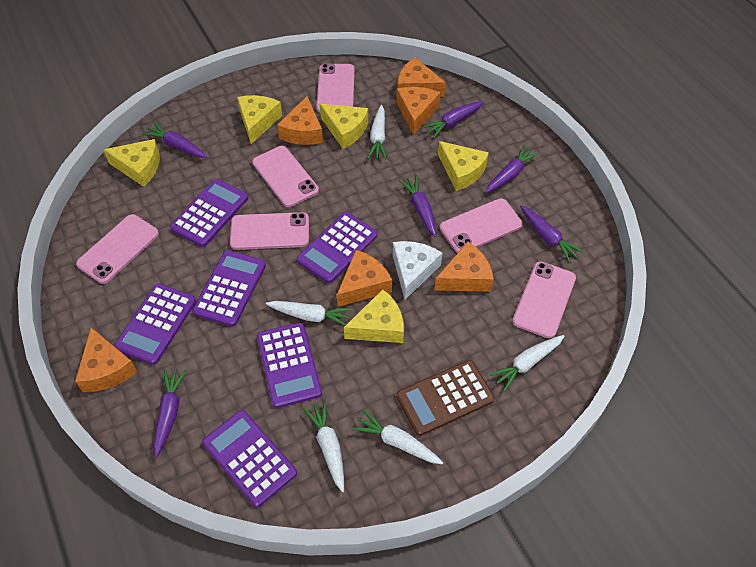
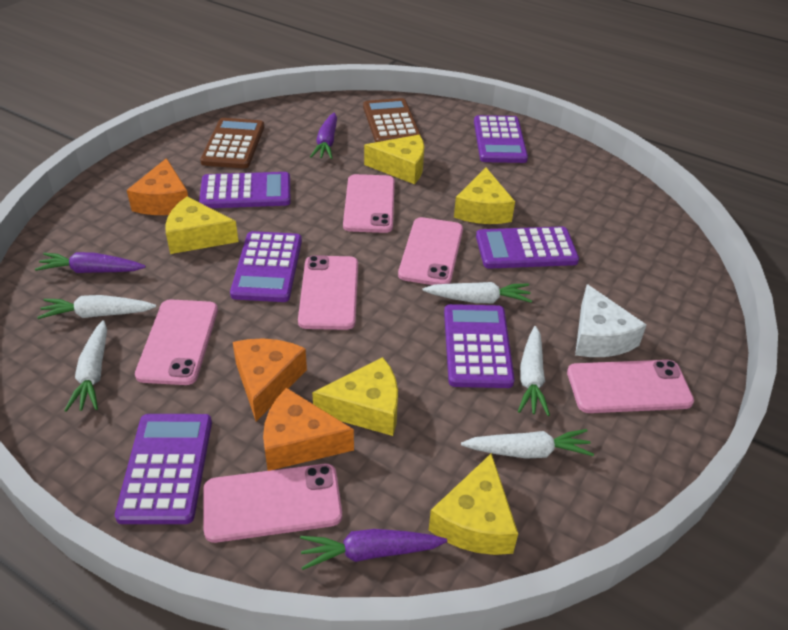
brown calculator: [396,360,495,436] = 1 -> [200,118,264,169] [363,98,421,142] = 2
orange cheese: [75,328,138,392] [277,96,323,145] [337,250,392,307] [396,87,440,135] [398,57,446,97] [434,242,494,292] = 6 -> [127,158,188,215] [233,339,307,422] [263,388,354,471] = 3
purple carrot: [142,123,207,158] [154,369,187,457] [399,175,436,237] [422,101,484,138] [486,145,540,193] [520,205,584,263] = 6 -> [35,252,146,273] [300,529,447,570] [310,112,337,159] = 3

